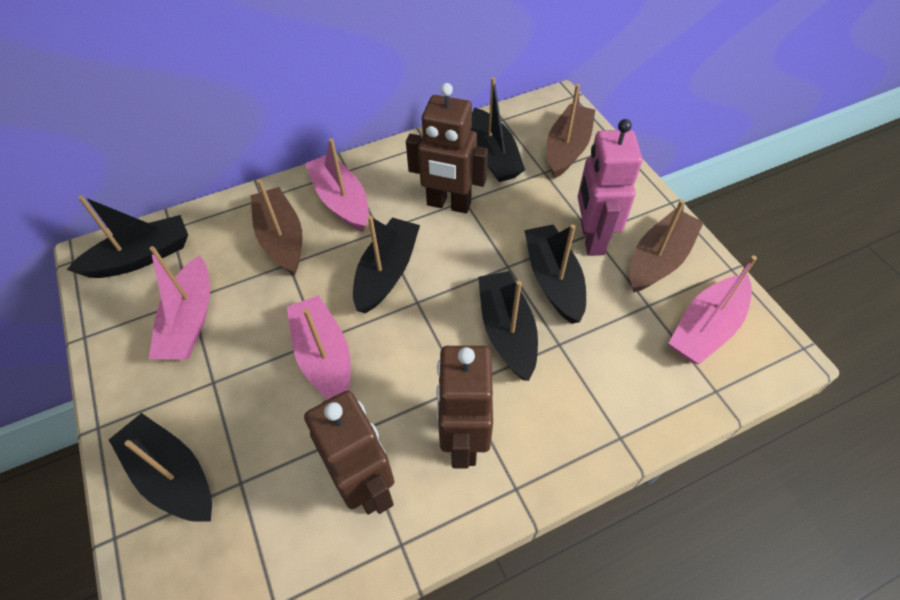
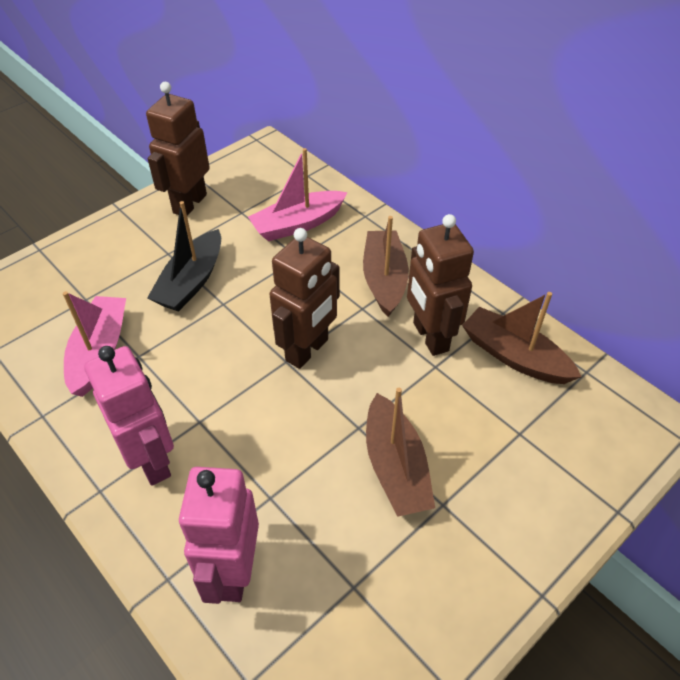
black boat: [67,195,188,278] [109,413,212,522] [353,216,420,313] [471,77,525,182] [478,271,538,381] [524,224,586,324] = 6 -> [147,201,221,312] = 1
pink boat: [149,246,210,360] [287,295,351,399] [305,138,369,232] [668,256,757,364] = 4 -> [63,291,126,397] [248,148,348,241] = 2
pink robot: [578,119,642,256] = 1 -> [84,346,174,486] [179,467,259,604] = 2

